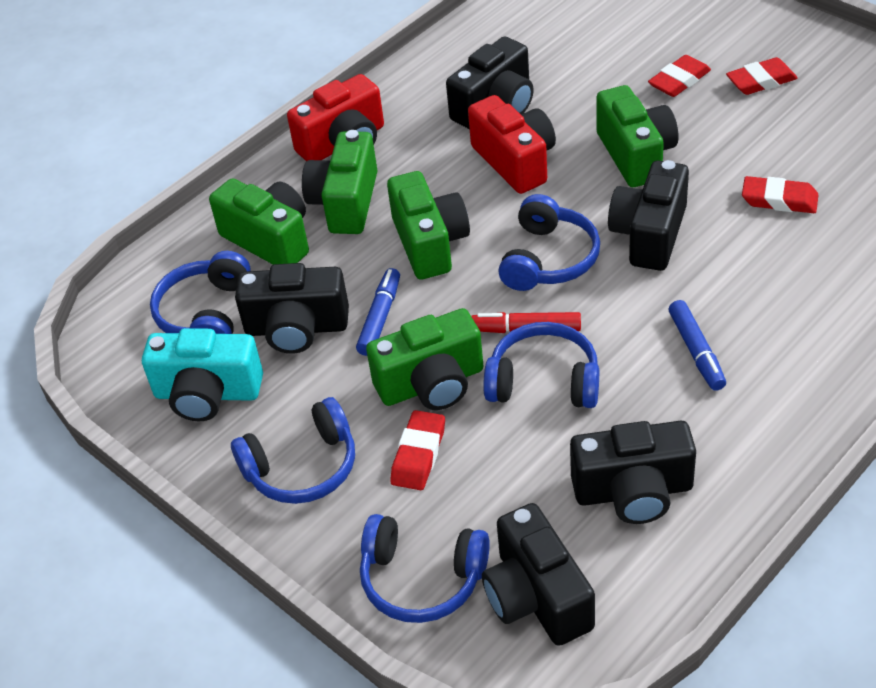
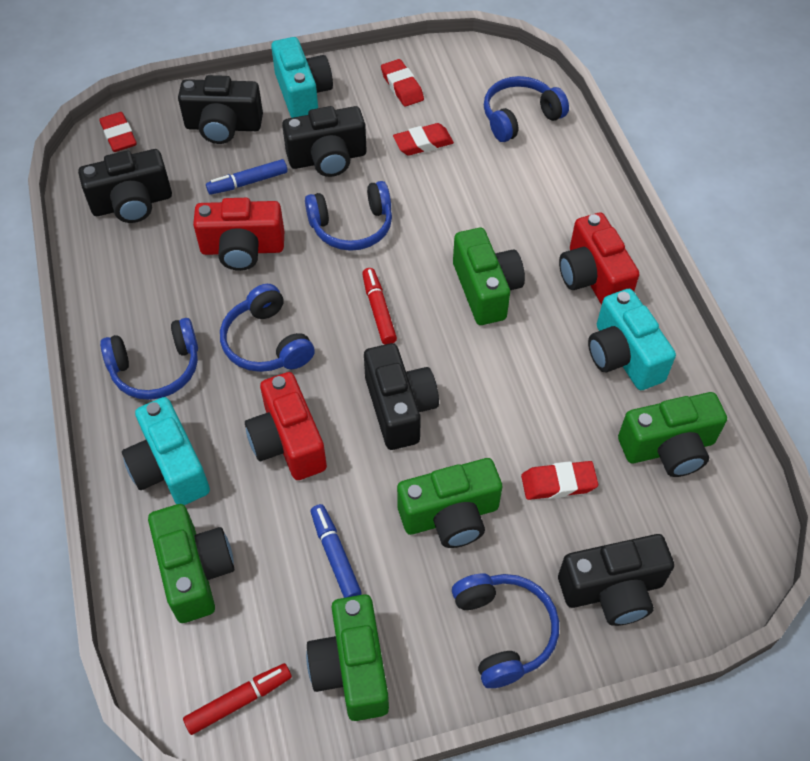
red camera: [287,74,384,161] [468,95,556,194] = 2 -> [193,198,284,271] [245,372,327,480] [559,213,639,305] = 3
red marker: [471,312,581,333] = 1 -> [183,663,292,735] [362,268,397,345] = 2
turquoise camera: [142,328,263,421] = 1 -> [122,397,210,505] [271,37,333,118] [588,289,676,390] = 3

